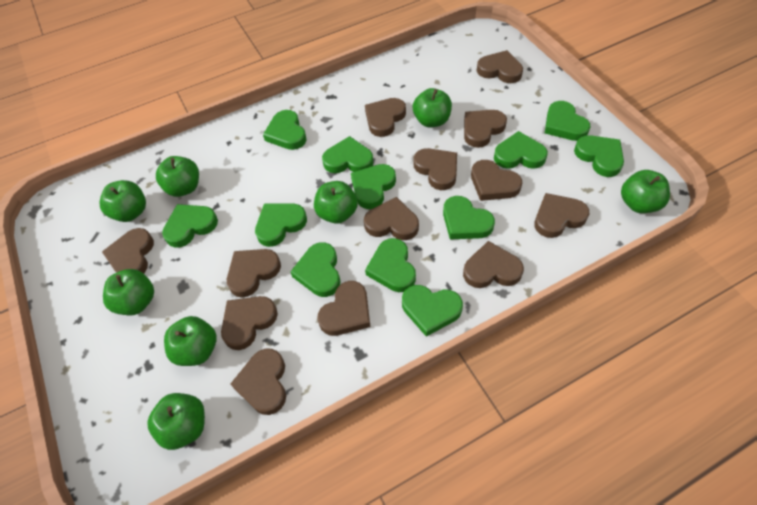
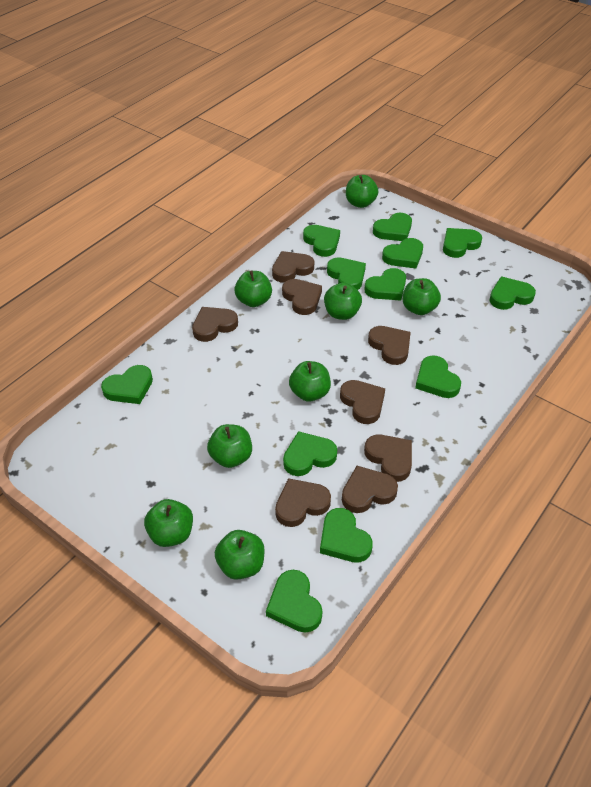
brown heart: [102,228,154,274] [221,296,278,350] [227,249,281,298] [230,349,286,415] [317,281,371,336] [364,197,419,240] [365,98,406,137] [414,148,457,190] [463,241,524,288] [464,110,507,148] [471,160,522,201] [477,50,523,83] [534,193,589,238] = 13 -> [192,307,238,342] [272,251,314,283] [275,478,331,527] [282,279,322,315] [340,380,385,424] [342,466,398,513] [364,434,412,482] [368,326,411,365] = 8

